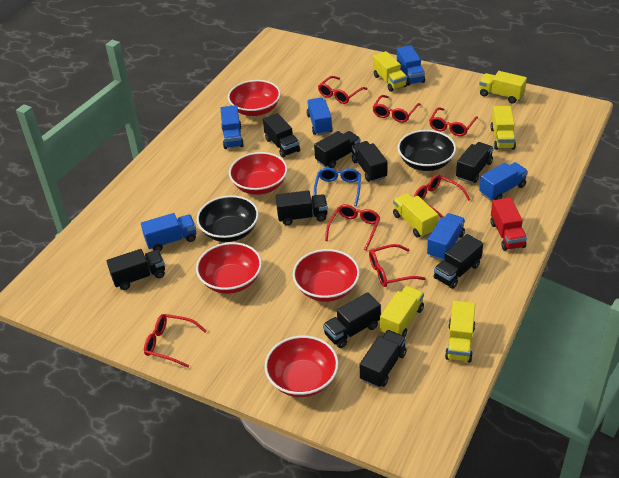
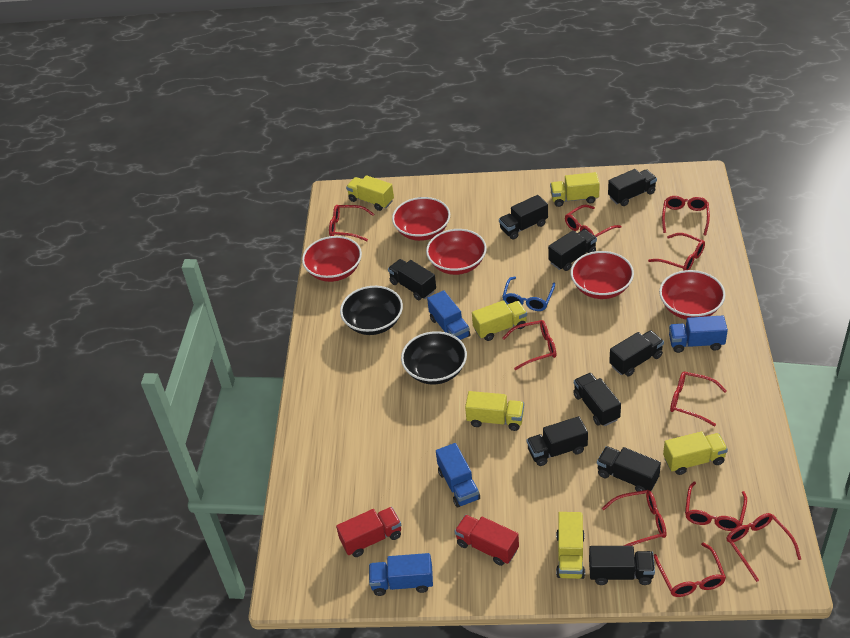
blue truck: [141,213,196,251] [220,105,244,149] [306,98,333,135] [397,45,425,86] [427,213,465,261] [479,162,528,201] = 6 -> [369,553,433,596] [427,290,470,340] [436,443,480,508] [669,315,728,353] = 4
red glasses: [144,314,206,368] [318,76,367,104] [325,204,381,251] [369,244,426,287] [372,95,421,123] [414,174,471,217] [429,107,478,136] = 7 -> [329,205,374,241] [502,320,556,370] [565,205,621,237] [602,490,667,546] [648,233,705,271] [654,543,726,597] [662,196,710,235] [670,372,727,426] [685,481,747,531] [727,513,801,582] = 10
red truck: [490,198,527,251] = 1 -> [336,507,401,557] [455,515,519,566] = 2

